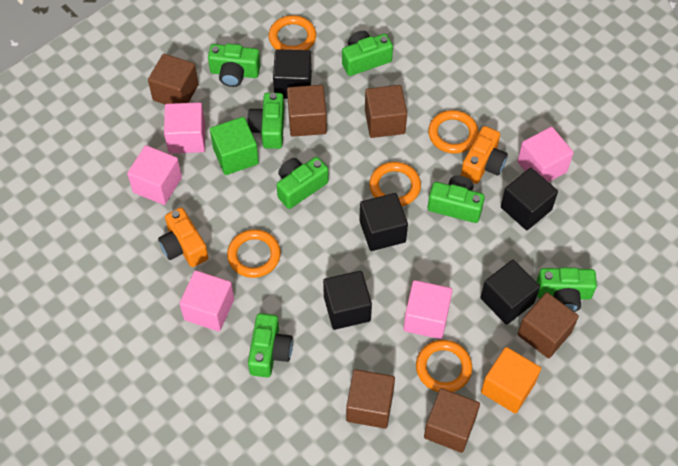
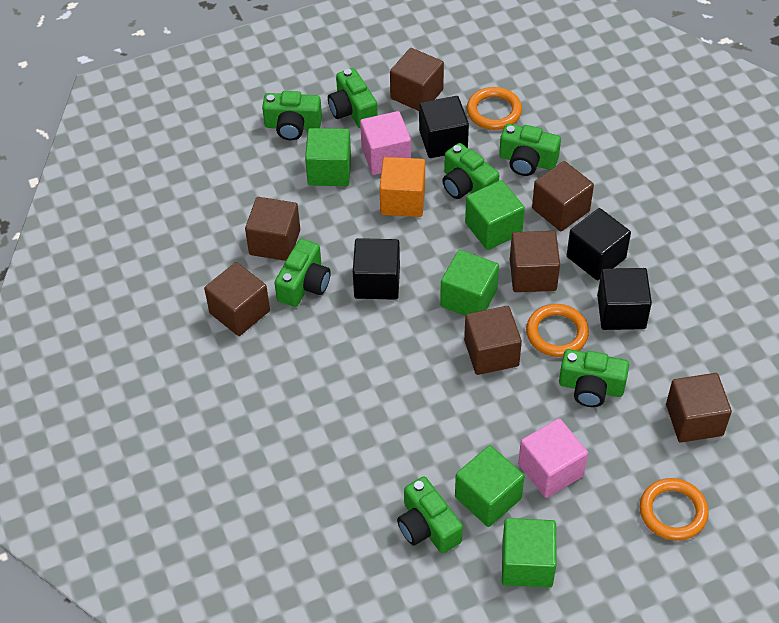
black cube: [273,49,312,99] [323,271,372,330] [359,193,408,251] [480,260,540,325] [501,168,558,230] = 5 -> [353,238,400,300] [419,96,469,158] [567,208,631,280] [597,268,652,330] = 4
brown cube: [148,54,199,104] [287,85,327,137] [346,369,395,429] [365,85,407,138] [424,388,480,453] [518,292,579,358] = 6 -> [204,262,270,336] [245,197,300,261] [390,48,444,111] [464,306,522,375] [510,231,560,292] [532,161,594,231] [666,373,732,443] = 7
green cube: [210,117,259,175] = 1 -> [305,128,351,186] [440,250,499,316] [455,445,524,527] [465,180,525,250] [502,518,557,588] = 5
orange camera: [158,207,209,267] [461,126,508,184] = 2 -> none = 0
orange ring: [227,229,281,278] [269,15,316,50] [369,162,421,206] [416,340,472,392] [428,110,479,154] = 5 -> [467,87,522,130] [526,304,589,357] [640,478,709,541] = 3
pink cube: [127,145,182,205] [164,102,205,154] [179,270,234,331] [403,280,453,339] [517,127,574,182] = 5 -> [360,111,411,175] [518,418,588,498] = 2

